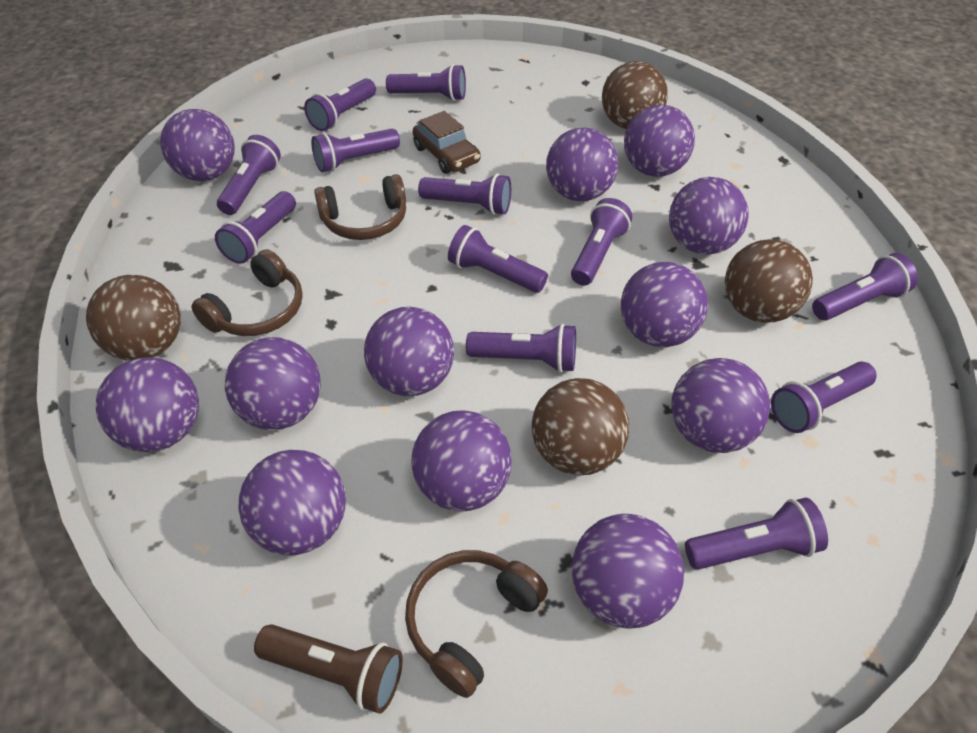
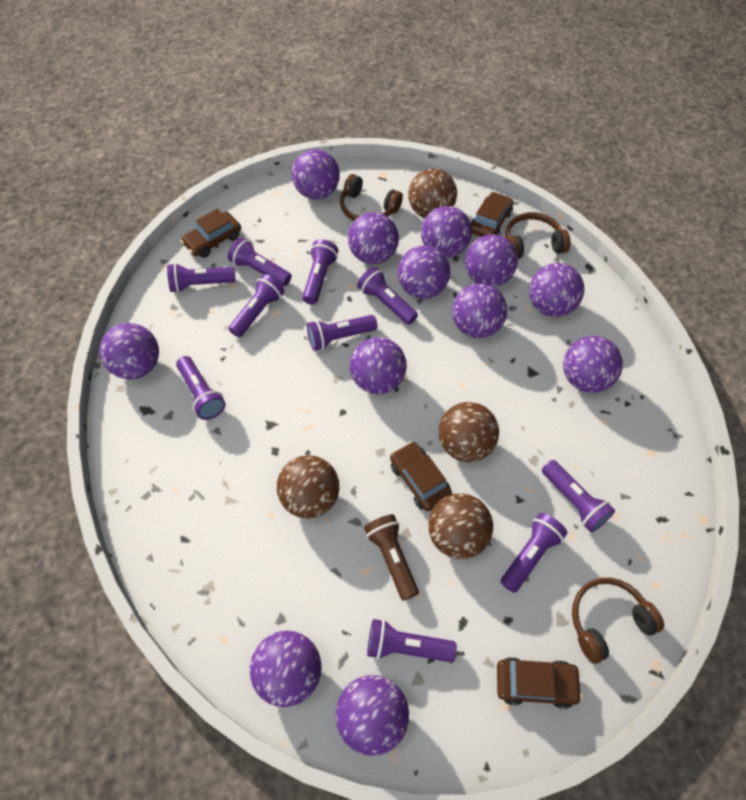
brown car: [412,111,481,174] = 1 -> [181,209,241,258] [390,441,452,512] [471,192,513,237] [497,657,583,709] = 4
purple flashlight: [215,191,296,264] [217,135,281,215] [304,78,376,131] [311,129,400,172] [386,64,466,101] [418,174,511,215] [448,225,548,293] [466,324,576,373] [571,198,632,286] [685,498,828,570] [771,362,877,433] [812,253,918,321] = 12 -> [167,263,236,293] [176,356,226,420] [228,237,292,286] [229,274,284,337] [302,239,338,305] [307,315,377,351] [357,267,418,325] [367,619,457,662] [501,513,568,593] [542,460,615,532] = 10

